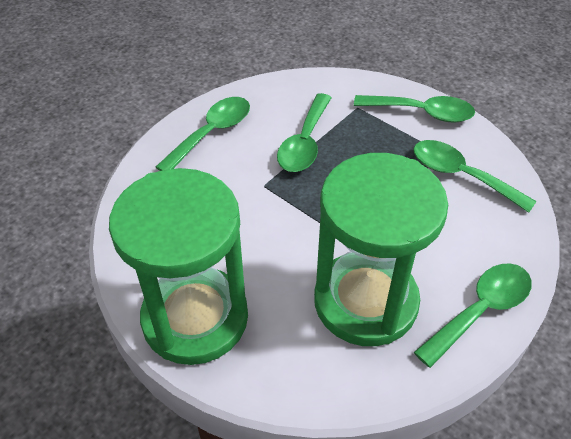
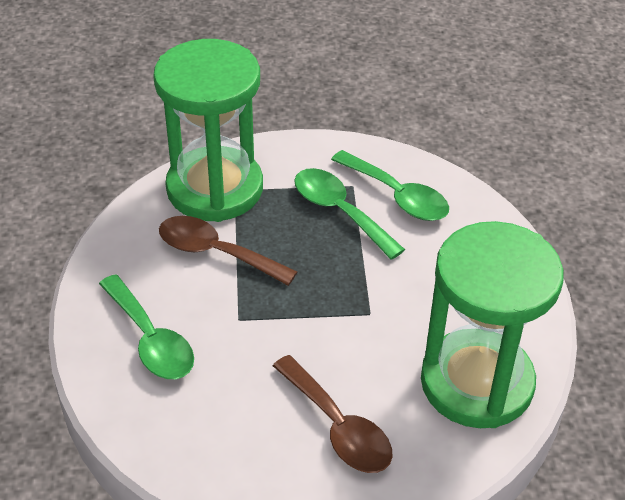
brown spoon: none = 0 -> [159,216,297,286] [273,355,393,473] = 2
green spoon: [156,97,250,171] [277,93,332,172] [354,95,475,123] [413,140,537,213] [414,263,532,368] = 5 -> [99,274,194,379] [294,168,405,260] [331,150,449,221] = 3

